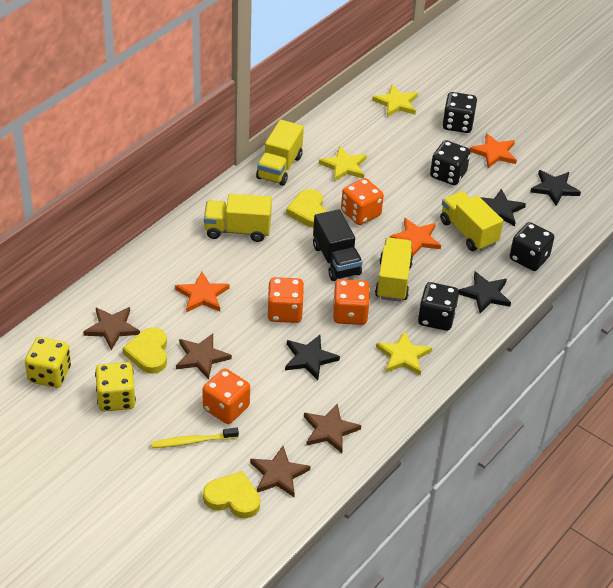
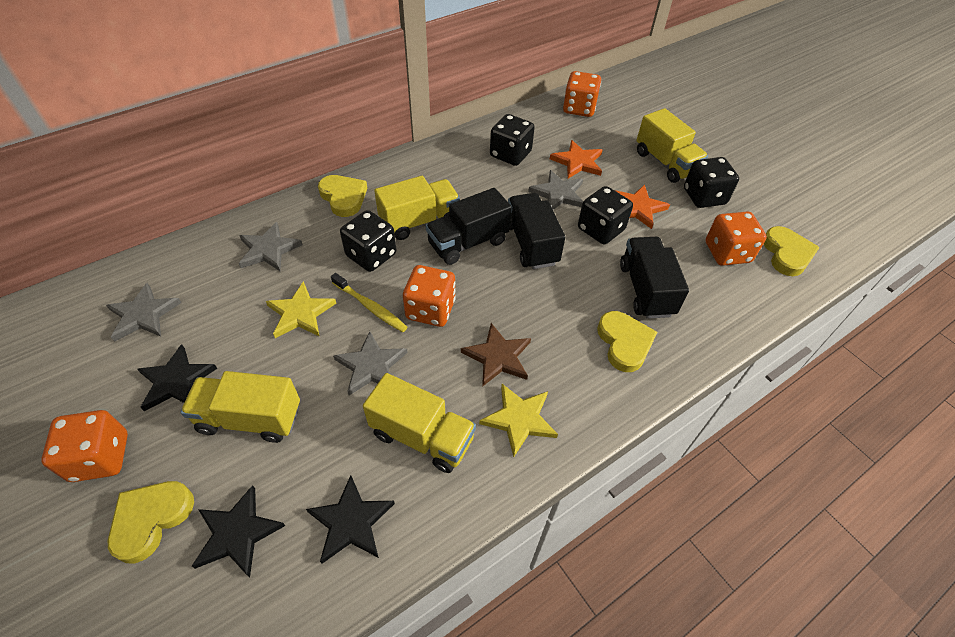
black star: [285,335,340,380] [459,272,511,313] [480,189,526,226] [530,170,581,206] = 4 -> [137,344,217,411] [192,485,285,577] [306,475,395,564] = 3
black truck: [313,209,363,281] = 1 -> [426,188,512,265] [508,193,565,269] [620,237,689,319] = 3
brown star: [83,307,140,350] [176,333,232,379] [250,446,311,497] [304,403,361,453] = 4 -> [461,323,531,387] = 1
grey star: none = 0 -> [106,283,182,342] [239,222,303,271] [333,331,408,395] [528,170,583,210] = 4
orange star: [175,272,230,312] [390,218,441,256] [470,133,517,168] = 3 -> [550,140,602,179] [614,185,670,229] = 2
yellow dice: [25,337,71,388] [95,362,136,412] = 2 -> none = 0
yellow heart: [123,327,167,374] [203,471,260,518] [286,189,328,228] = 3 -> [108,481,194,563] [318,175,367,217] [597,311,657,372] [764,226,820,276] = 4
yellow star: [319,146,367,182] [372,84,418,117] [376,331,432,376] = 3 -> [266,281,337,338] [479,384,558,457] = 2

